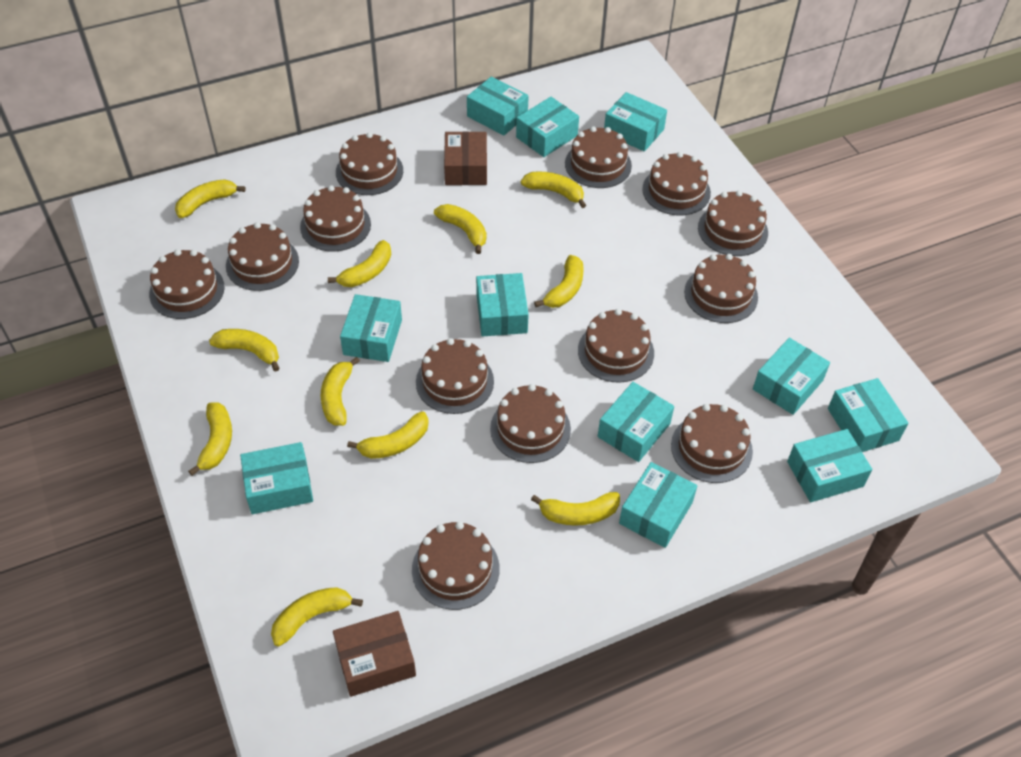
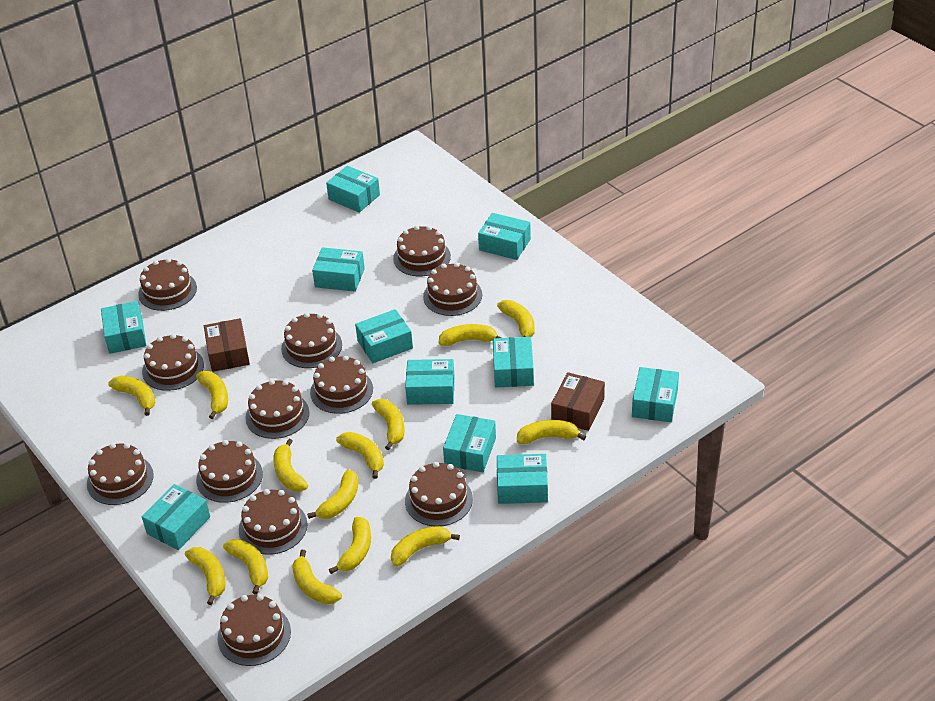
brown cake: [149,249,225,319] [226,222,299,291] [300,185,371,252] [336,132,403,195] [412,521,500,610] [416,338,494,414] [490,384,571,463] [565,126,632,188] [578,309,654,383] [642,152,711,216] [671,404,753,483] [684,254,758,323] [698,191,768,256] = 13 -> [87,443,154,505] [138,258,197,311] [142,334,204,391] [196,440,263,503] [217,594,291,666] [239,489,307,555] [245,380,309,439] [281,313,342,368] [310,355,373,414] [393,225,451,276] [405,462,473,526] [423,262,482,316] = 12
yellow banana: [175,179,246,218] [188,403,232,476] [209,329,280,372] [271,587,363,647] [321,357,360,426] [328,240,391,287] [347,411,429,459] [434,204,486,254] [521,171,586,208] [531,492,620,526] [534,255,584,308] = 11 -> [108,376,155,416] [185,547,226,605] [196,371,228,419] [223,539,268,595] [273,439,308,492] [292,550,342,604] [307,470,358,519] [329,517,371,574] [336,432,384,479] [372,399,405,450] [391,526,460,566] [439,324,501,346] [497,300,535,337] [517,420,586,444] = 14

